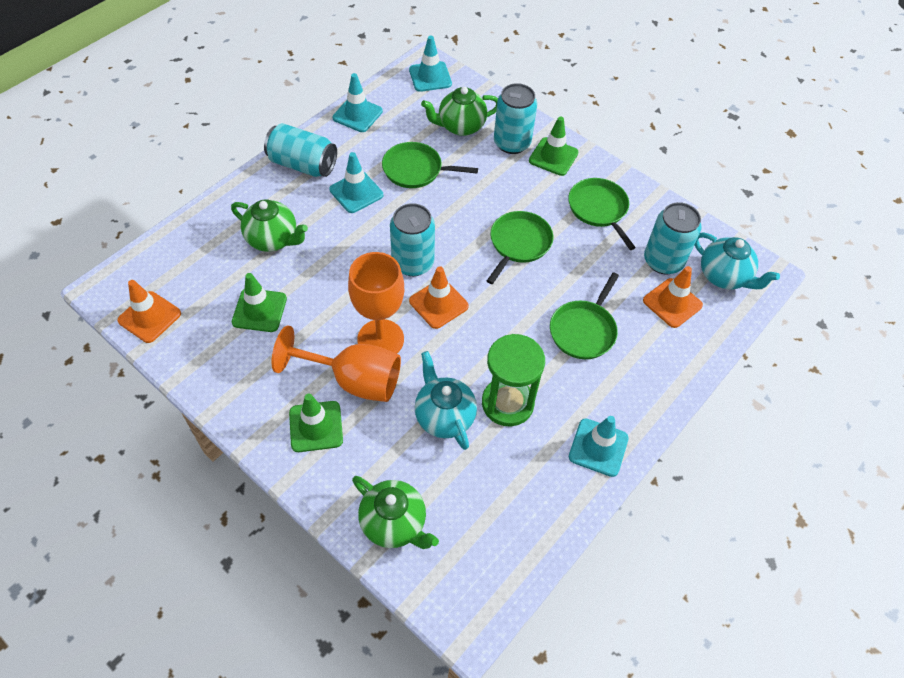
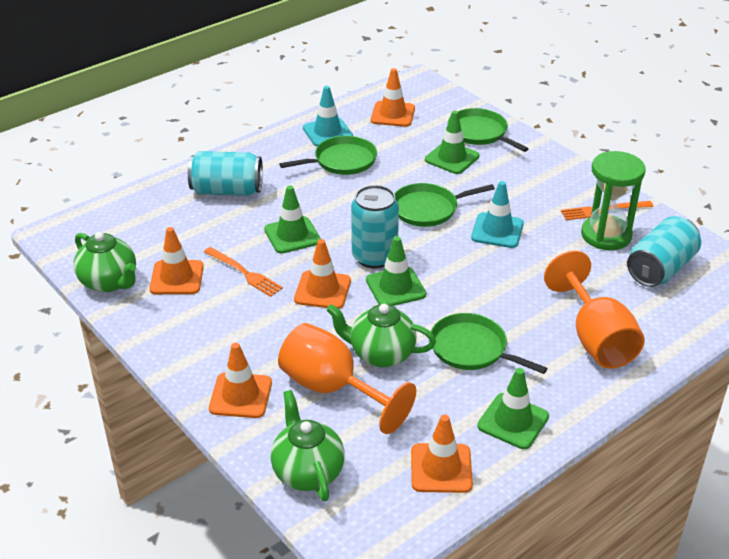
green traffic cone: [232,273,287,332] [289,394,343,452] [529,117,578,176] = 3 -> [264,185,321,254] [366,236,426,306] [425,111,479,174] [477,368,549,449] = 4
orange fork: none = 0 -> [204,247,283,297] [561,201,653,220] = 2
orange traffic cone: [117,280,181,343] [409,266,469,329] [643,266,703,328] = 3 -> [149,227,204,294] [209,343,272,418] [294,239,351,309] [371,68,415,127] [411,415,473,493] = 5
turquoise can: [264,123,337,177] [390,203,435,276] [494,83,537,154] [644,202,702,274] = 4 -> [188,151,263,196] [351,185,399,268] [627,216,701,287] = 3
turquoise teapot: [415,351,477,450] [695,232,780,289] = 2 -> none = 0
turquoise traffic cone: [329,152,383,213] [333,73,383,132] [409,36,452,92] [569,416,629,477] = 4 -> [303,86,353,147] [471,181,524,248] = 2

